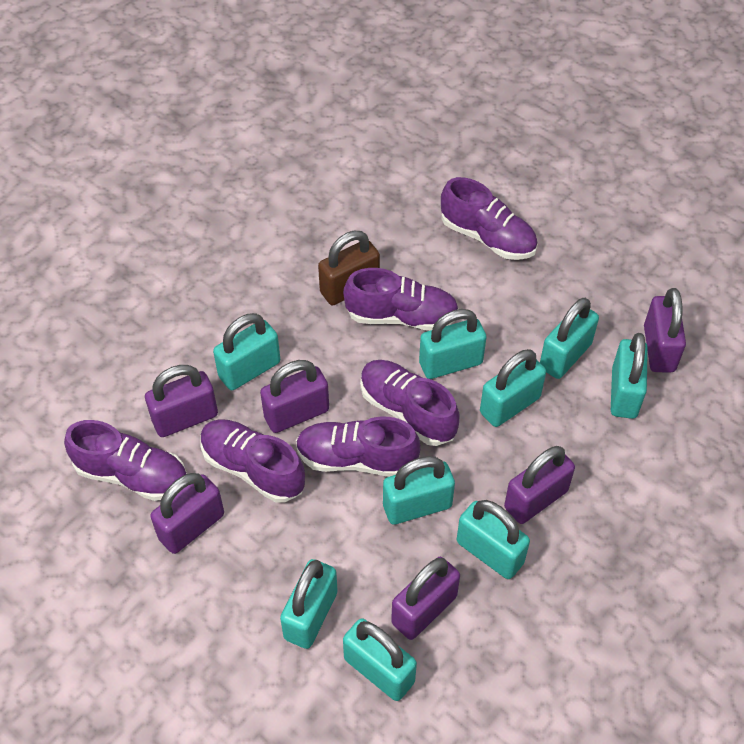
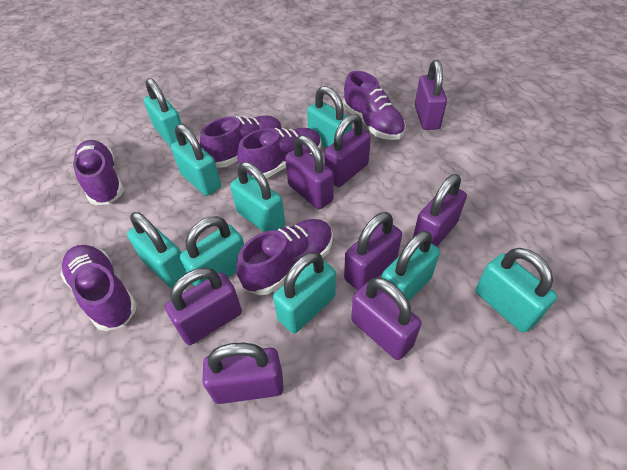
brown padlock: [318,231,380,305] = 1 -> none = 0
purple padlock: [145,365,218,437] [150,473,224,554] [260,360,329,433] [391,557,460,640] [504,446,575,524] [644,288,686,372] = 6 -> [165,268,242,345] [203,343,284,404] [285,135,334,209] [324,114,371,187] [344,212,402,290] [351,277,421,360] [413,174,467,247] [415,60,447,130] = 8

